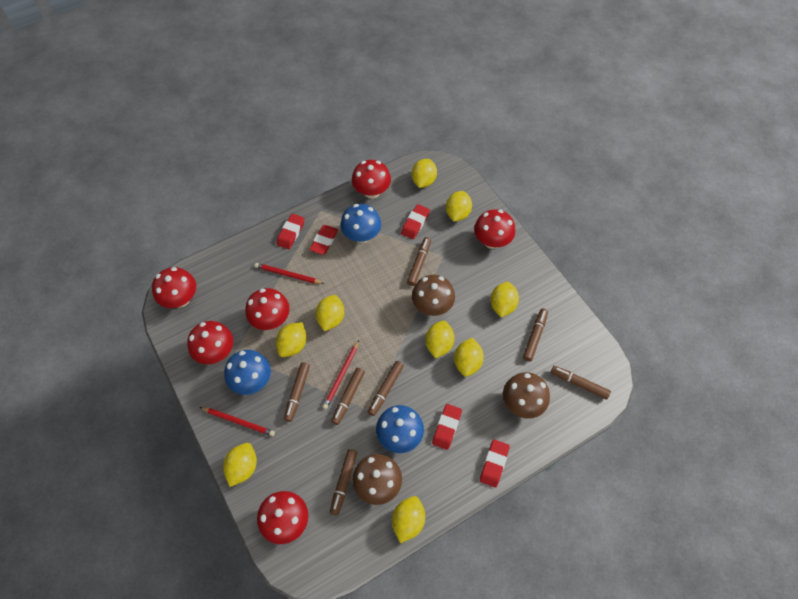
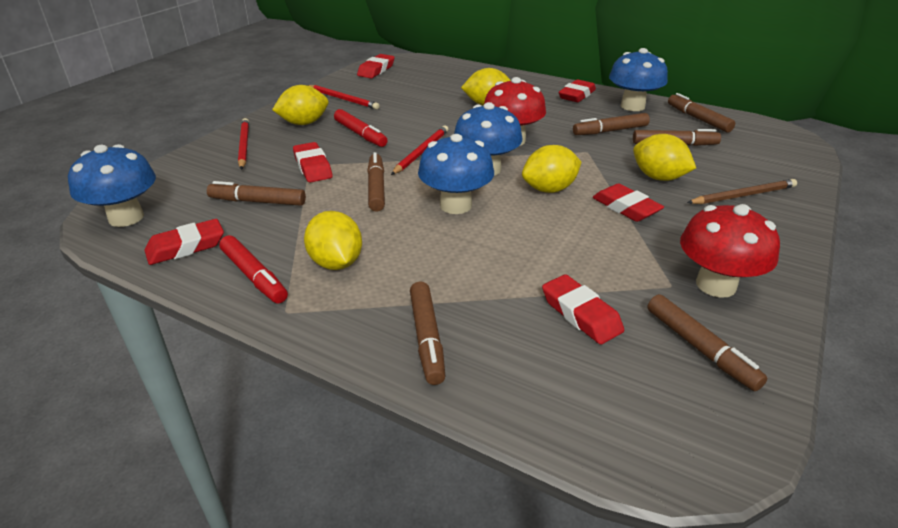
blue mushroom: [224,350,271,395] [340,204,381,243] [376,405,424,453] = 3 -> [68,144,156,227] [418,134,494,214] [454,102,523,176] [609,48,668,111] = 4
brown mushroom: [352,454,402,505] [412,275,455,316] [503,372,550,419] = 3 -> none = 0
brown pencil: none = 0 -> [687,179,797,204] = 1
red eraser: [277,214,304,249] [309,225,338,255] [401,204,430,239] [432,404,462,450] [480,439,510,488] = 5 -> [144,219,224,265] [293,142,333,183] [357,54,395,78] [542,274,624,345] [559,79,596,102] [593,183,664,222] = 6
red marker: none = 0 -> [219,235,288,303] [334,109,388,147] = 2
red mushroom: [152,267,196,308] [187,321,233,364] [245,288,290,330] [257,491,308,544] [352,160,391,199] [474,209,515,249] = 6 -> [484,77,546,145] [680,204,780,298] = 2
yellow lemon: [223,443,257,487] [276,322,307,357] [316,295,344,331] [392,496,425,543] [412,159,437,188] [425,321,455,358] [446,191,472,222] [454,338,484,377] [490,282,519,317] = 9 -> [272,85,328,125] [304,211,362,270] [461,68,511,105] [522,145,582,193] [633,134,696,181] = 5

